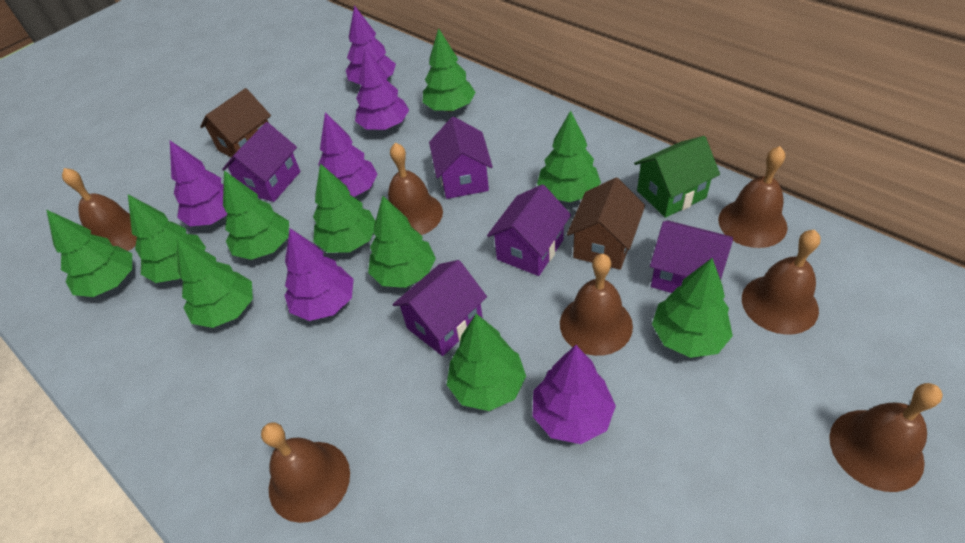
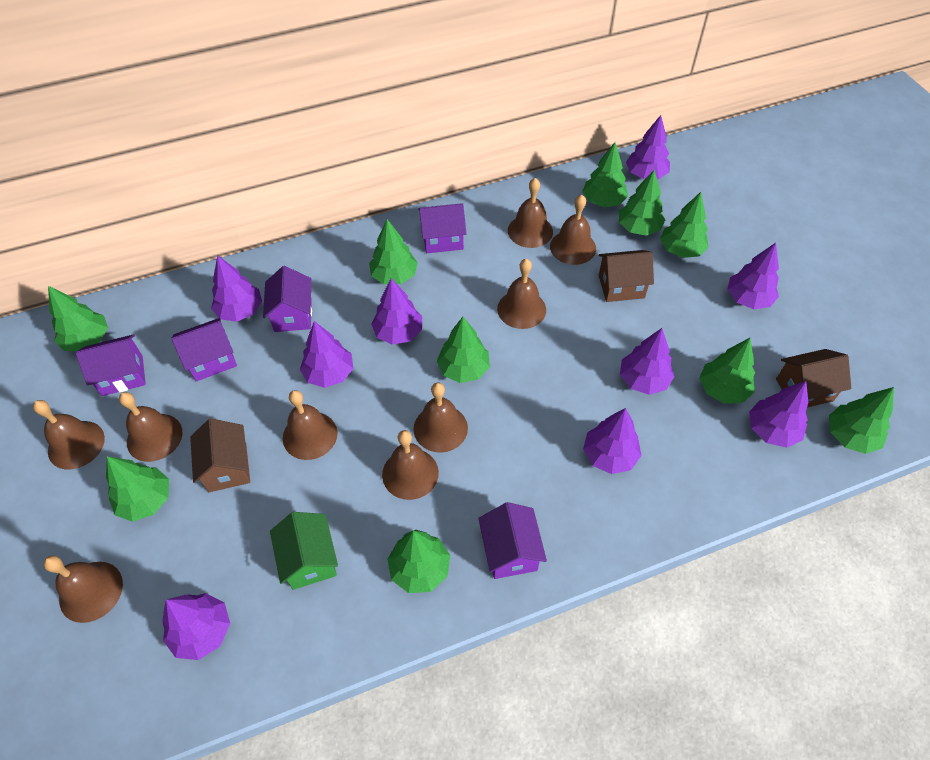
brown bell: [62,168,137,251] [261,422,350,523] [388,143,443,235] [560,254,633,356] [718,146,787,248] [742,230,820,335] [829,383,943,492] = 7 -> [33,400,105,469] [43,555,123,623] [119,392,182,462] [283,390,338,460] [382,430,439,500] [414,383,468,453] [497,259,546,329] [508,178,553,248] [550,195,596,265] = 9
brown house: [200,88,271,157] [567,178,645,270] = 2 -> [190,418,250,492] [599,250,654,302] [776,349,851,408] = 3
purple tree: [170,141,227,226] [285,228,354,321] [318,112,378,197] [346,5,396,84] [355,47,409,130] [533,345,616,444] = 6 -> [163,593,230,660] [211,255,262,322] [300,321,353,388] [371,278,422,345] [583,408,642,474] [620,328,674,395] [626,115,670,179] [727,243,779,309] [749,381,808,448] = 9

